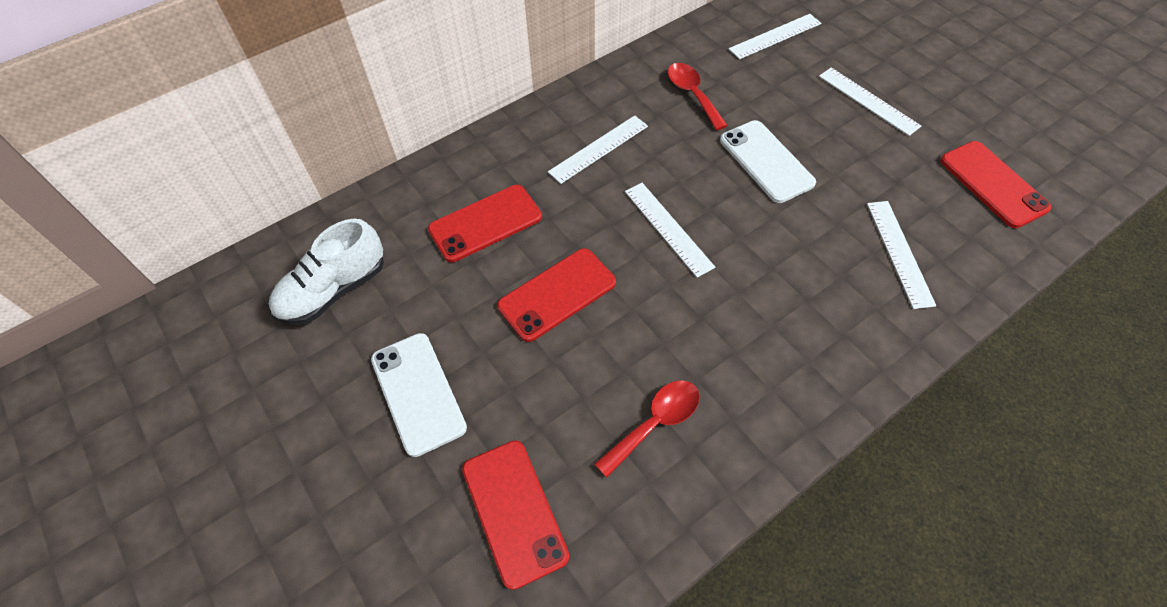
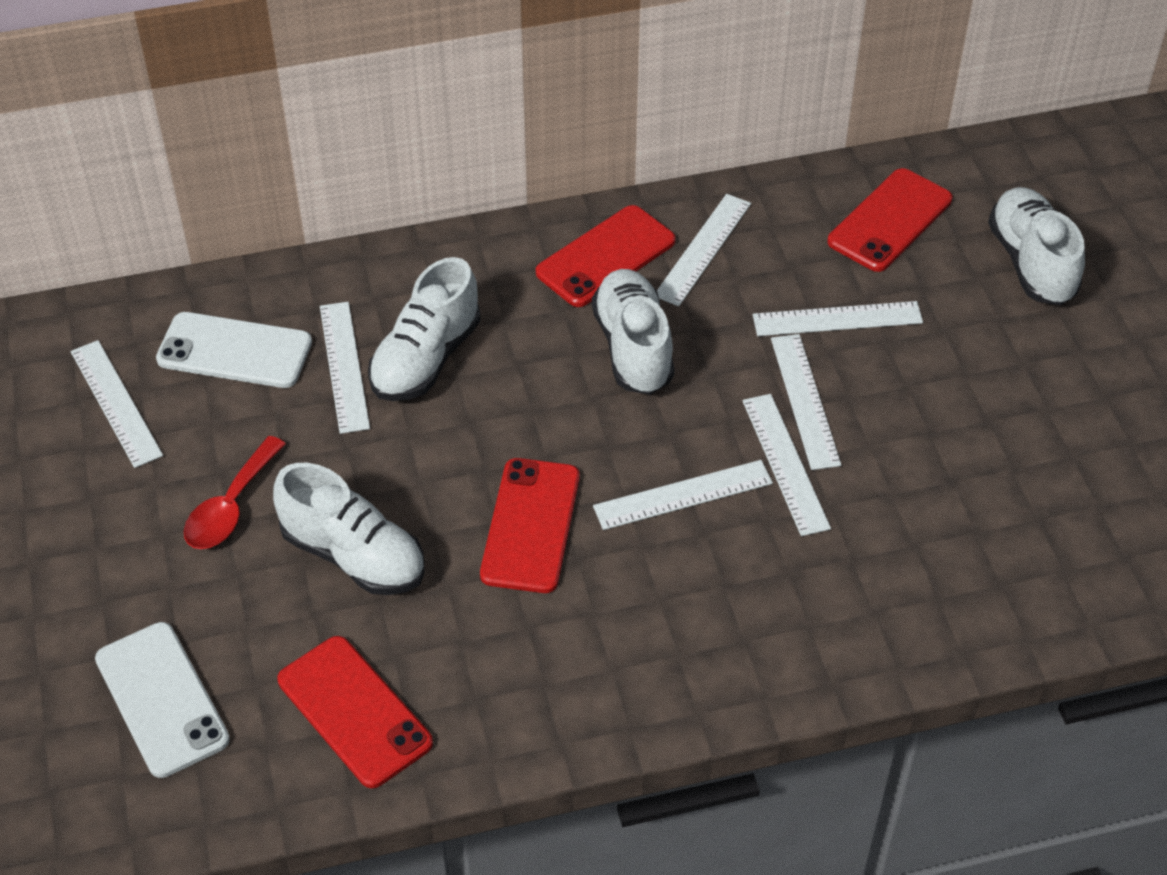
red spoon: [595,380,700,477] [667,63,728,131] = 2 -> [184,436,286,549] = 1
white ruler: [548,115,648,184] [625,183,715,278] [729,14,821,59] [819,68,921,136] [867,201,936,309] = 5 -> [71,340,163,468] [320,302,370,434] [593,460,773,530] [657,194,751,306] [742,394,831,536] [753,301,923,336] [771,334,841,470] = 7
white shoe: [269,219,384,325] = 1 -> [273,463,425,595] [368,257,481,401] [592,269,675,395] [988,187,1085,305] = 4

